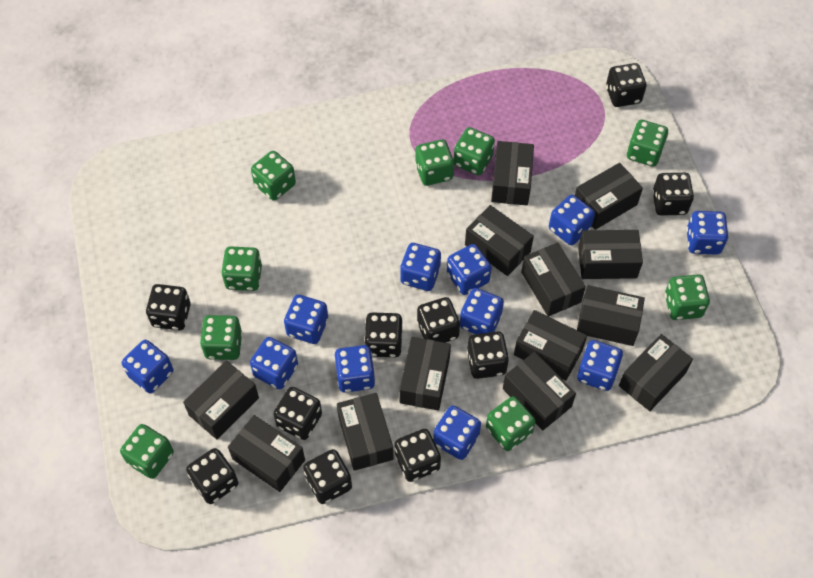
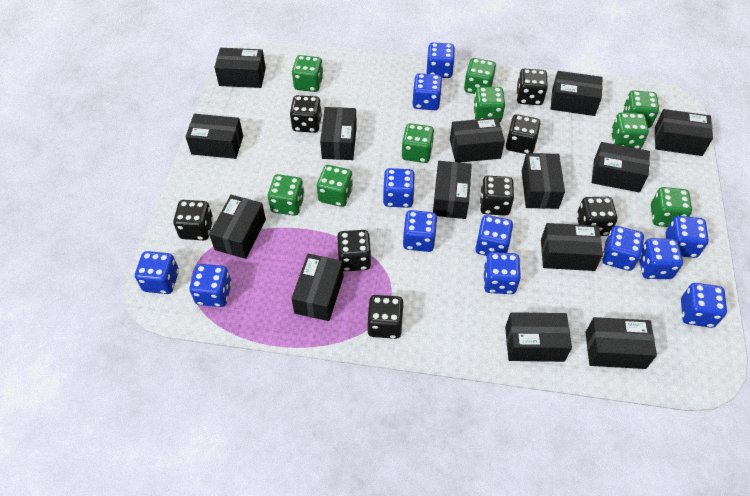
black box: [183,360,259,440] [228,415,305,492] [337,393,394,471] [399,337,451,411] [465,205,534,276] [491,141,534,206] [503,352,576,430] [514,310,587,381] [521,243,586,317] [575,163,643,230] [577,285,645,346] [578,230,643,279] [619,334,693,411] = 13 -> [185,114,243,159] [209,195,266,259] [214,48,266,88] [291,254,344,321] [320,107,357,160] [433,161,472,219] [450,118,505,163] [505,312,572,362] [522,153,565,209] [541,223,603,271] [551,71,603,116] [586,317,657,369] [591,142,650,192] [655,109,713,156] = 14
black dice: [146,284,191,330] [186,448,239,504] [274,387,322,440] [303,449,352,504] [364,313,403,357] [395,429,441,482] [417,297,460,343] [467,331,509,379] [606,63,646,107] [652,173,694,216] = 10 -> [173,200,213,240] [290,95,322,133] [337,230,371,271] [367,295,404,339] [480,176,514,216] [506,114,541,154] [516,69,548,105] [577,197,617,236] = 8
blue dice: [122,340,173,393] [250,337,298,389] [284,295,328,344] [334,345,375,393] [400,243,441,291] [433,405,481,460] [447,244,492,295] [460,288,504,334] [549,195,595,245] [577,340,623,391] [686,211,728,255] = 11 -> [135,251,179,294] [189,264,232,307] [383,168,415,208] [403,210,437,252] [412,73,442,110] [426,43,455,78] [475,215,513,256] [483,252,521,294] [602,226,644,271] [639,238,683,279] [666,216,709,258] [681,283,727,328] = 12

